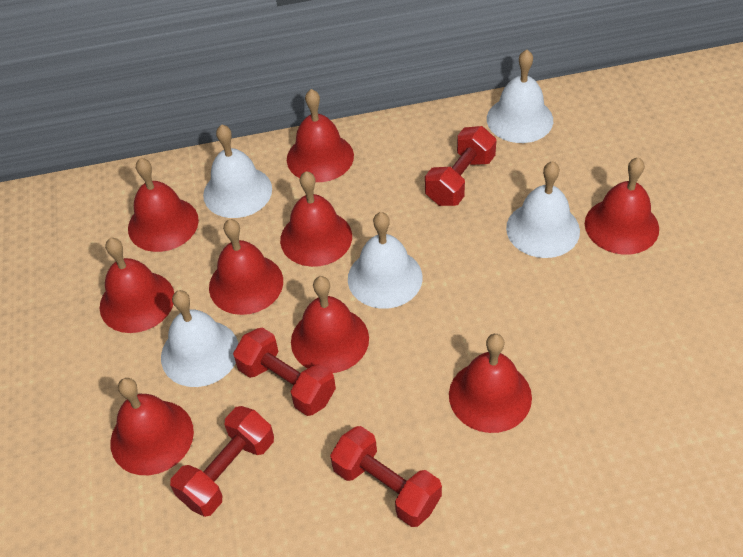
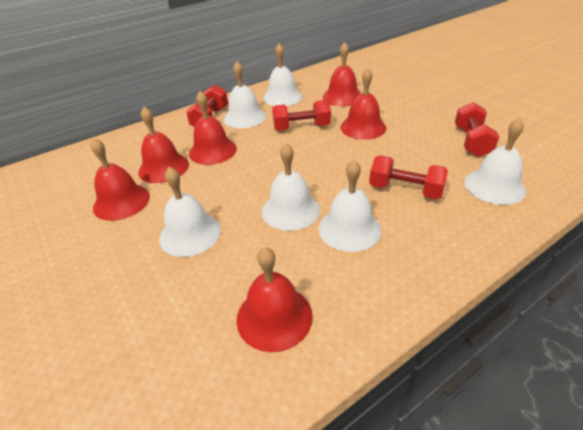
red bell: [100,238,174,333] [111,378,194,475] [128,158,199,252] [209,219,283,315] [280,171,352,267] [287,89,354,182] [291,276,369,373] [449,334,532,433] [585,157,659,255] = 9 -> [90,138,150,221] [138,107,189,183] [189,91,237,165] [237,247,313,352] [323,42,361,107] [340,68,386,140] = 6
white bell: [161,290,239,387] [203,125,272,218] [348,212,423,309] [487,50,553,143] [506,161,580,258] = 5 -> [159,167,221,257] [224,61,266,128] [262,143,320,231] [263,44,302,106] [318,160,381,252] [465,118,526,205] = 6

